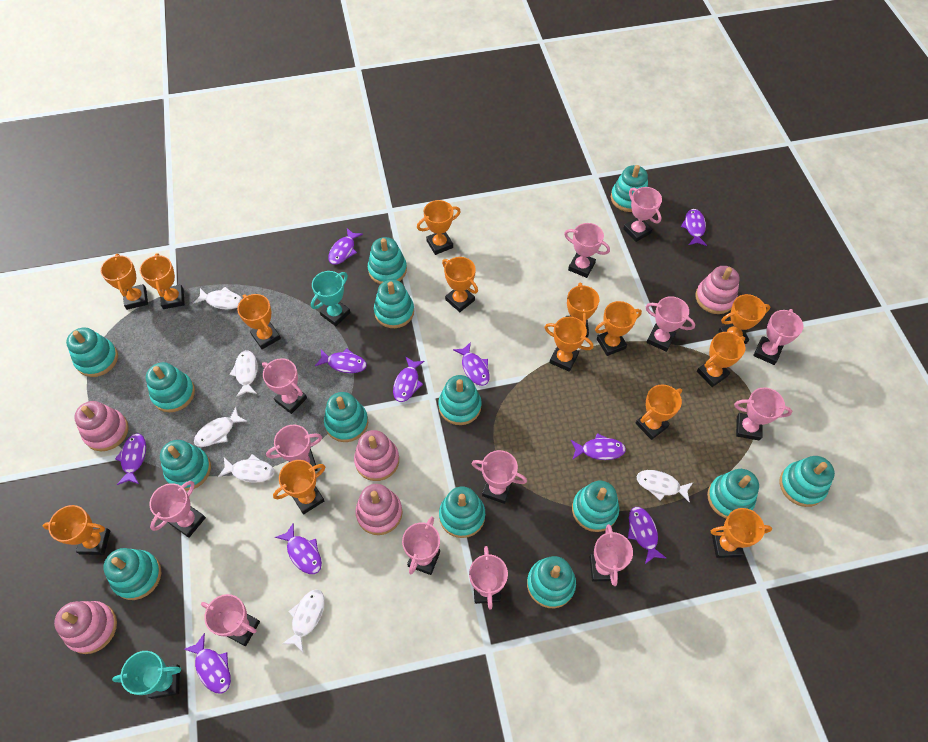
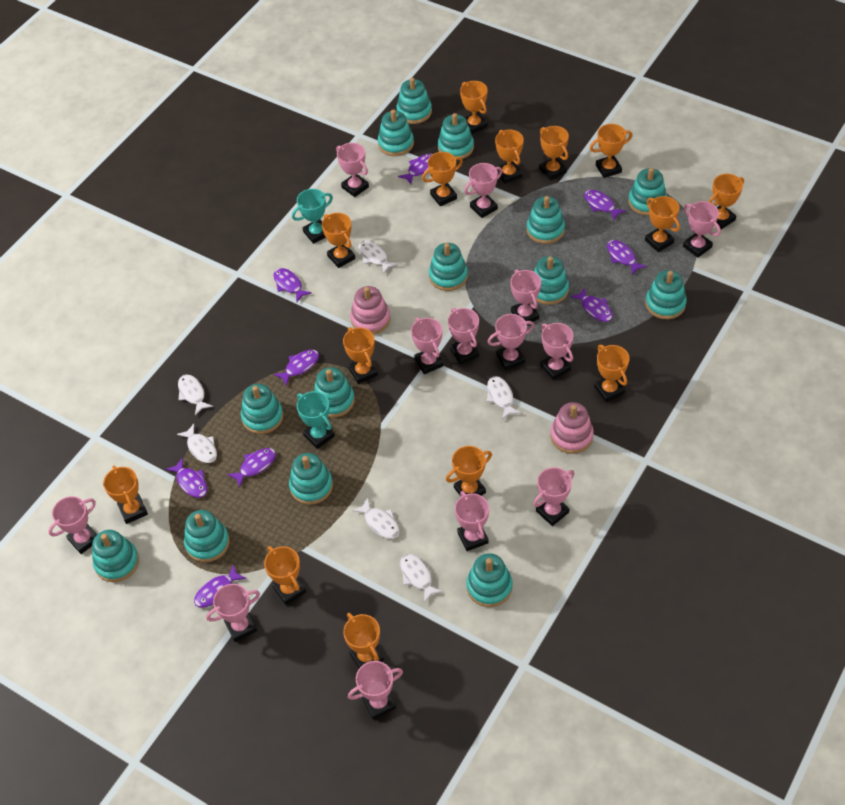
pink stacking toy: [54,601,117,654] [74,401,129,451] [354,430,399,481] [355,484,403,535] [695,266,740,314] = 5 -> [350,286,391,335] [550,402,594,454] = 2
purple fish: [115,433,146,485] [184,633,231,694] [275,523,322,574] [315,349,367,373] [328,228,363,265] [393,356,425,402] [453,342,490,386] [571,433,626,460] [628,507,667,564] [681,209,707,246] = 10 -> [166,458,208,498] [194,565,246,608] [227,448,276,488] [273,350,319,386] [274,268,312,302] [398,154,433,184] [570,287,613,322] [584,190,626,220] [607,240,647,275] = 9

